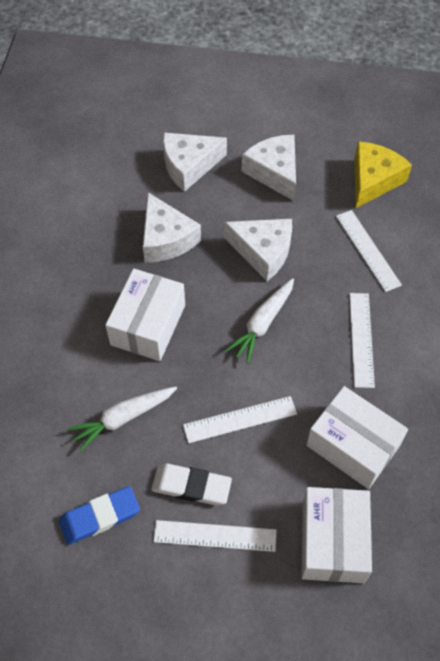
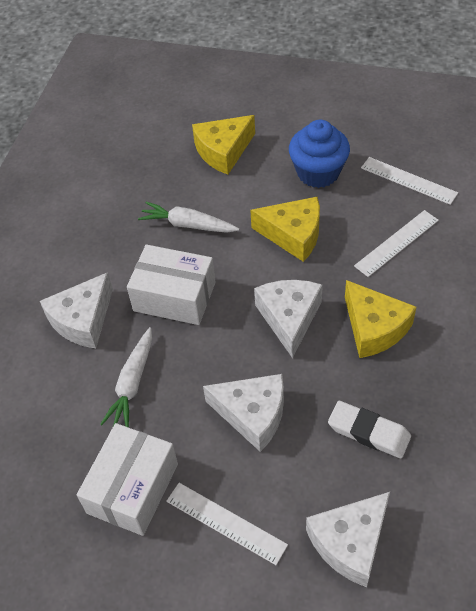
blue cupcake: none = 0 -> [289,120,350,188] = 1
blue eraser: [59,486,140,545] = 1 -> none = 0
white box: [105,269,185,361] [302,487,372,583] [307,386,408,489] = 3 -> [77,423,178,536] [127,245,216,325] = 2
white ruler: [153,520,276,552] [183,396,297,443] [336,210,402,292] [350,293,375,388] = 4 -> [166,483,288,565] [354,210,439,277] [361,157,458,205] = 3
yellow cheese: [354,141,412,208] = 1 -> [192,115,255,175] [250,197,320,262] [345,280,416,358] = 3

